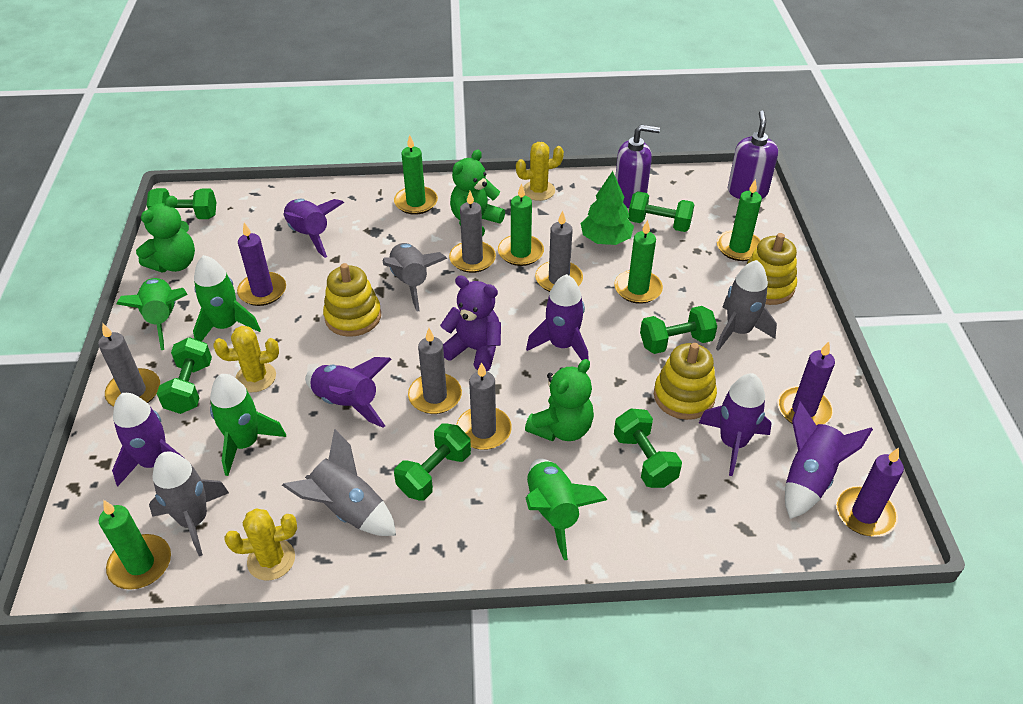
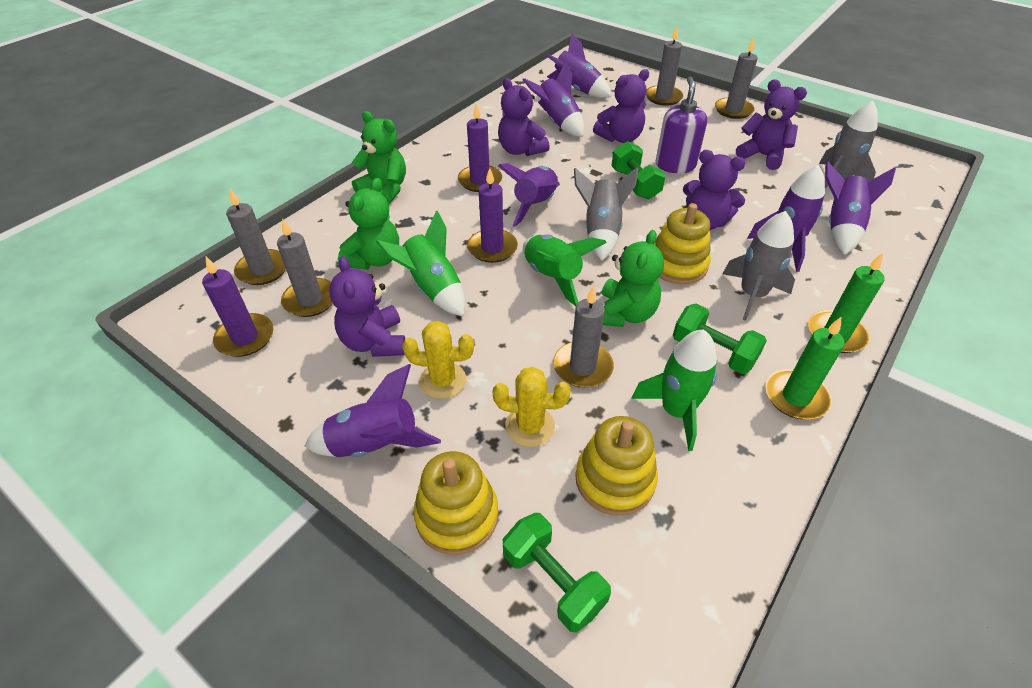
green candle: [99,500,171,590] [394,135,438,215] [498,184,544,266] [614,220,663,304] [717,179,762,261] = 5 -> [765,317,845,420] [808,253,885,353] = 2
green dumbbell: [147,188,216,219] [157,337,212,414] [394,423,471,501] [614,408,682,488] [628,191,695,232] [640,306,717,354] = 6 -> [503,513,611,632] [611,141,666,200] [673,303,767,374] = 3
green rocket: [117,278,188,350] [193,255,261,341] [210,374,286,476] [526,459,607,560] = 4 -> [376,210,465,316] [523,234,607,306] [631,329,717,451] = 3
green tree: [581,171,634,245] = 1 -> none = 0
grey rocket: [149,451,229,556] [282,429,396,536] [383,243,447,312] [716,260,777,351] = 4 -> [574,167,639,261] [723,211,795,321] [819,101,878,189] = 3
purple soap dispenser: [615,125,660,208] [728,111,778,199] = 2 -> [656,76,707,173] = 1
purple teddy bear: [440,275,501,371] = 1 -> [329,256,405,357] [498,78,550,156] [593,69,649,143] [683,150,745,230] [736,79,807,170] = 5
yellow cactus: [214,326,279,392] [225,508,297,581] [516,142,564,201] = 3 -> [402,321,474,399] [493,367,571,447] = 2

